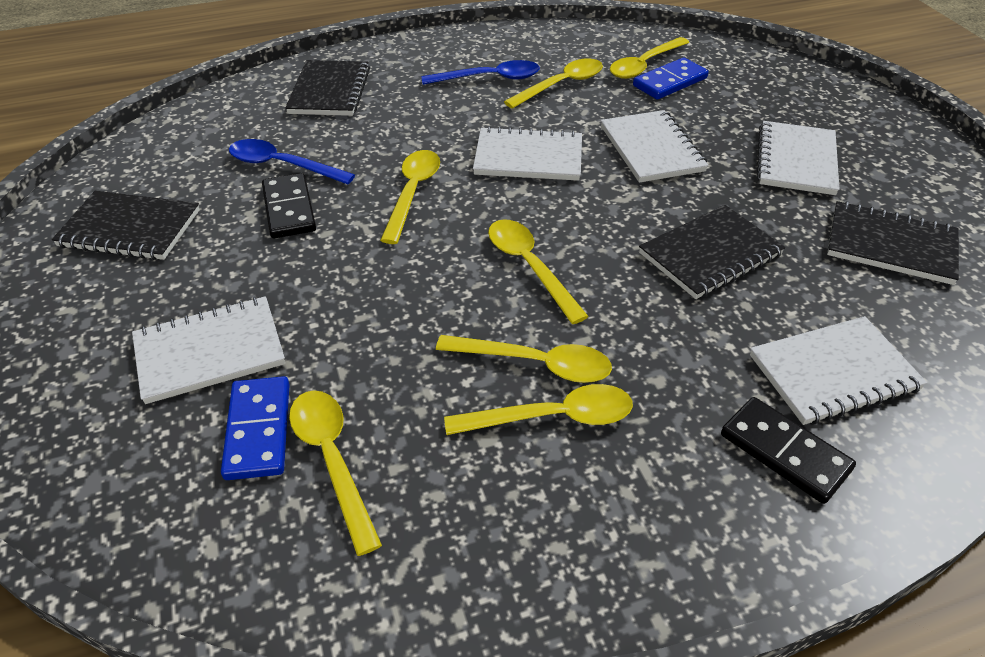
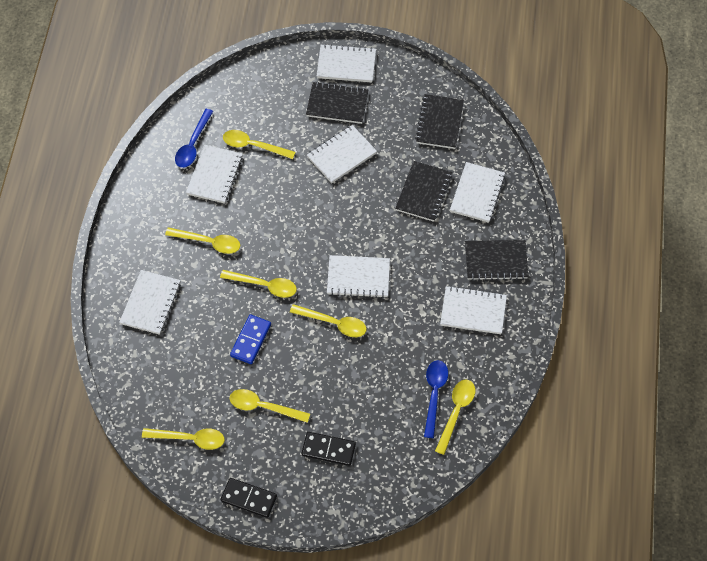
blue domino: [221,376,290,480] [633,58,709,99] = 2 -> [230,314,271,364] = 1
white notebook: [132,296,285,404] [473,126,582,181] [601,110,708,183] [750,316,927,425] [757,121,839,195] = 5 -> [119,270,181,335] [186,145,243,204] [307,125,377,184] [317,44,376,83] [327,255,390,298] [440,286,507,334] [450,162,505,223] = 7

